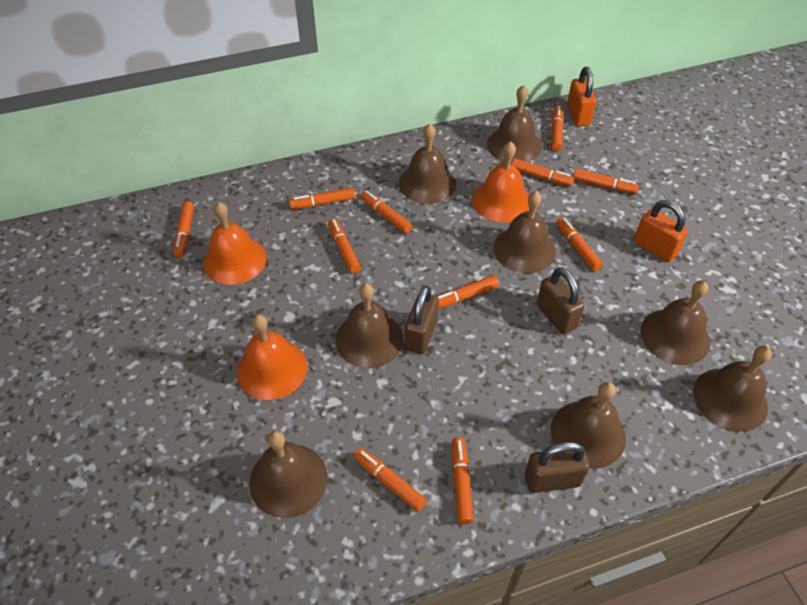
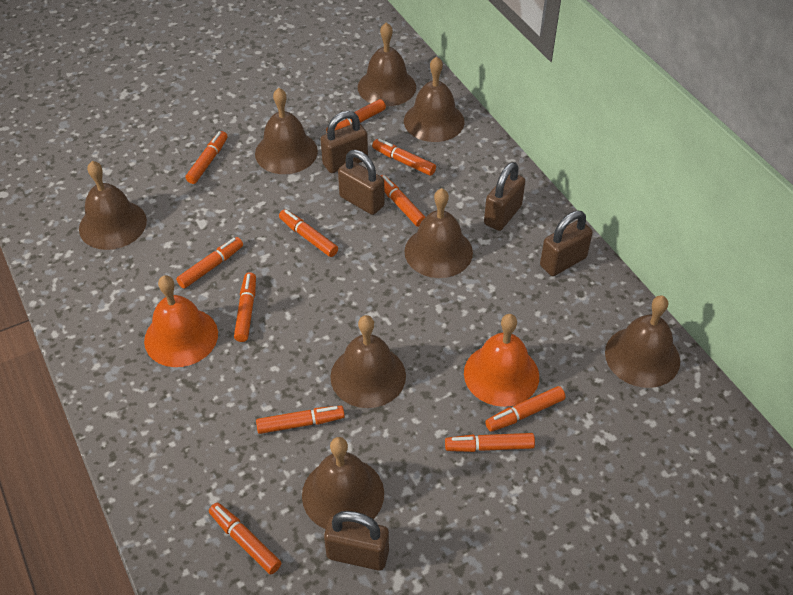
brown padlock: [405,286,439,354] [525,442,589,493] [537,267,585,334] = 3 -> [321,111,368,173] [324,511,389,571] [338,150,385,215] [484,162,525,231] [540,211,593,276] = 5
orange bell: [203,202,266,285] [237,314,307,400] [472,141,529,222] = 3 -> [144,275,218,367] [464,314,539,407] = 2
orange padlock: [567,67,596,126] [634,200,688,262] = 2 -> none = 0

